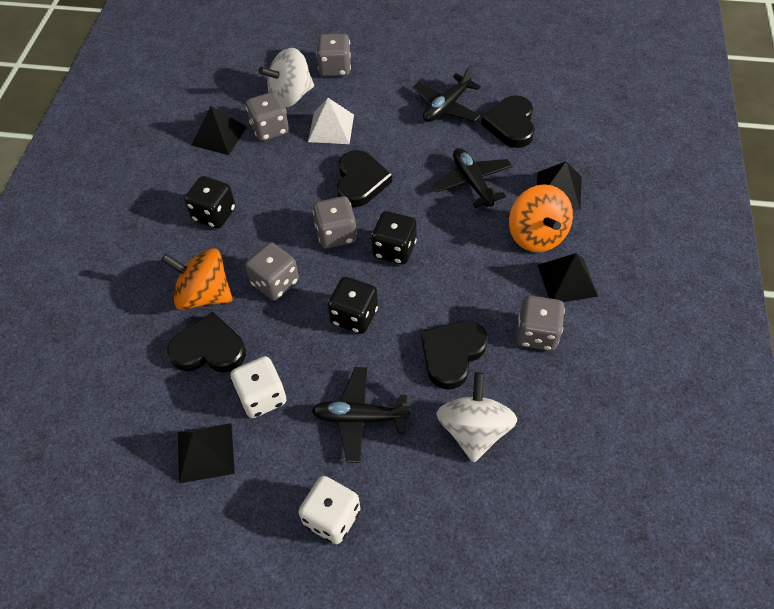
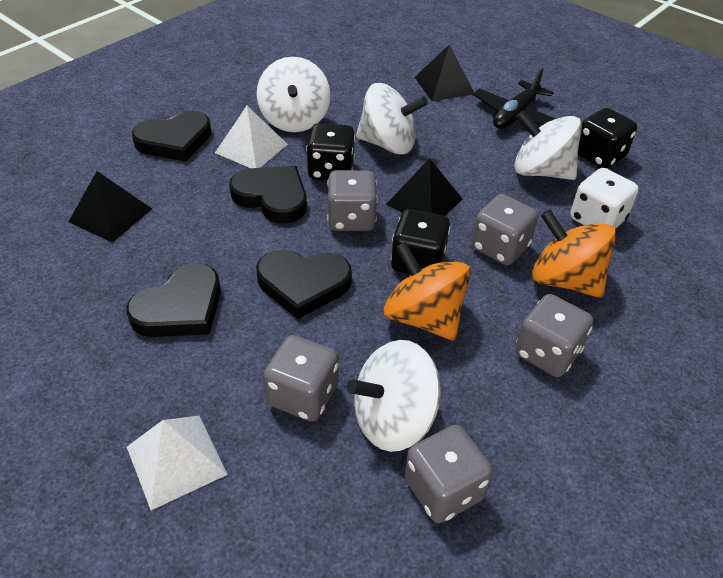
black plane: [311,367,410,463] [413,65,481,122] [432,148,512,208] = 3 -> [473,68,556,129] = 1
black pyramid: [178,423,235,483] [192,106,247,155] [537,161,582,210] [538,253,598,302] = 4 -> [68,171,152,243] [386,158,462,216] [415,44,474,101] = 3
white dice: [230,356,286,418] [298,476,360,544] = 2 -> [570,168,639,229] = 1
white pyramid: [308,98,354,144] = 1 -> [127,416,228,510] [215,106,288,168] = 2
white spinning top: [259,48,314,108] [436,372,517,463] = 2 -> [257,57,330,132] [347,340,441,452] [356,83,428,155] [514,110,582,180] = 4

